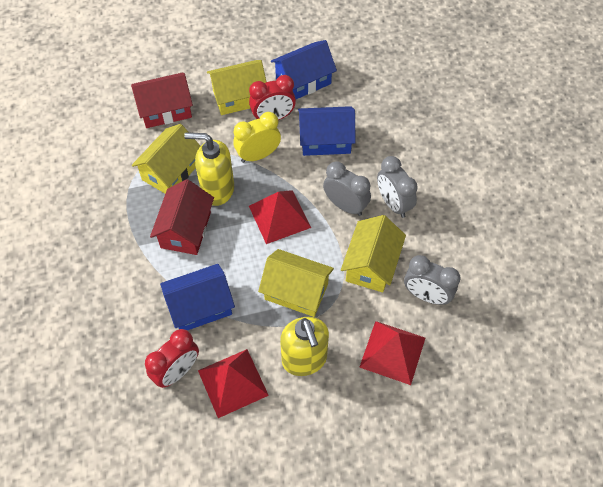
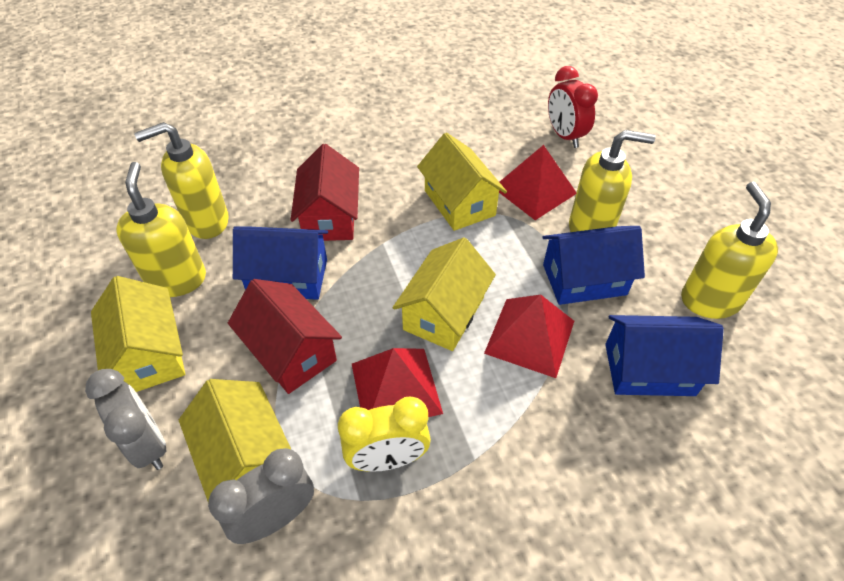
grey clock: [323,161,371,216] [377,156,418,218] [404,255,461,305] = 3 -> [85,369,166,470] [208,448,314,544] = 2
red clock: [145,329,199,388] [249,75,296,120] = 2 -> [548,66,598,148] = 1
yellow soap dispenser: [184,132,234,206] [280,317,329,376] = 2 -> [116,162,206,297] [134,122,229,239] [569,130,655,232] [681,182,778,319] = 4

